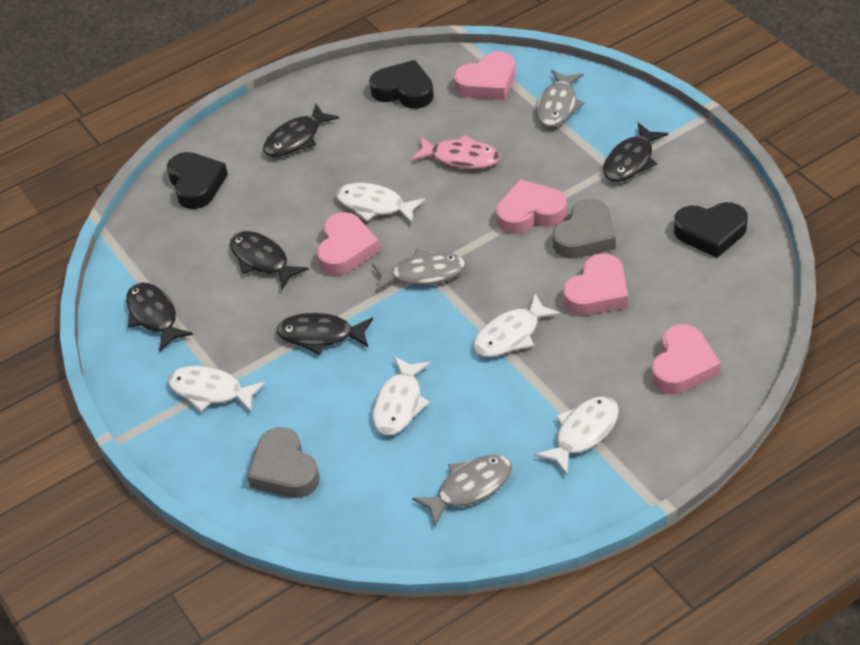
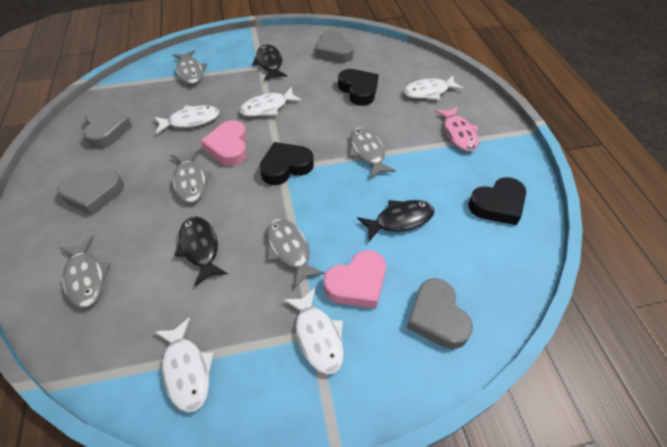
black fish: [126,282,193,351] [230,231,309,290] [263,104,339,157] [276,313,373,355] [603,122,668,182] = 5 -> [174,216,228,286] [252,44,287,80] [357,200,435,242] = 3
grey fish: [372,249,466,292] [412,455,512,527] [536,70,585,127] = 3 -> [60,236,111,308] [171,150,212,203] [173,50,207,85] [267,219,325,287] [349,127,396,178] = 5
grey heart: [247,427,320,498] [553,199,616,258] = 2 -> [57,169,124,215] [83,105,132,149] [315,30,354,63] [407,278,473,349] = 4
pink heart: [317,212,380,275] [454,52,515,100] [496,179,567,234] [563,254,628,315] [651,324,721,394] = 5 -> [201,120,247,166] [324,250,386,308] = 2

